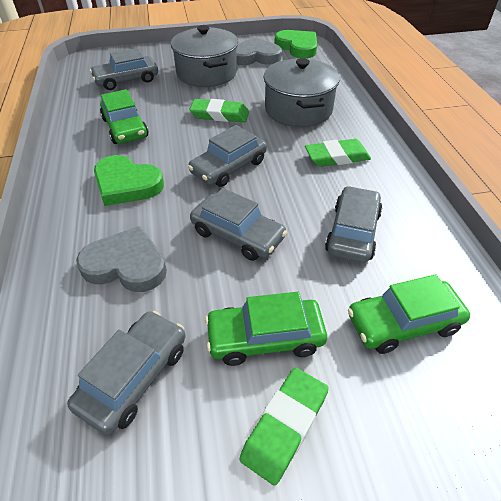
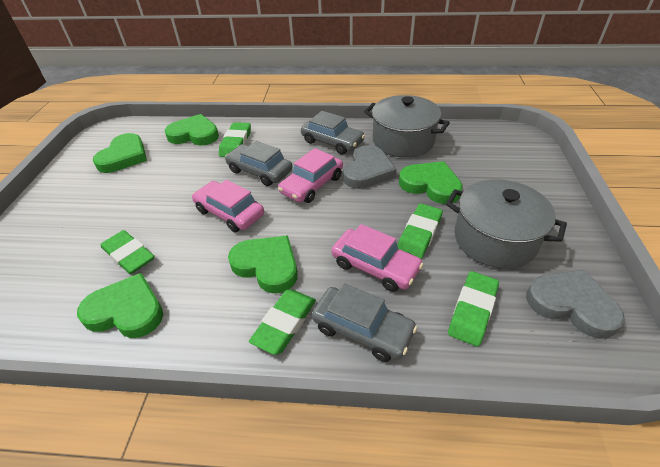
green car: [100,89,148,144] [205,292,327,366] [348,274,470,354] = 3 -> none = 0
green eraser: [189,99,249,122] [239,368,329,486] [305,139,371,167] = 3 -> [101,230,155,274] [219,122,251,157] [249,289,316,355] [397,203,443,259] [448,271,499,347] = 5
green heart: [94,155,164,206] [274,30,317,58] = 2 -> [77,273,163,338] [93,133,147,173] [164,114,219,146] [228,235,298,293] [399,161,463,204] = 5
grey car: [67,311,186,435] [90,48,158,90] [188,125,267,187] [190,188,287,261] [325,186,382,263] = 5 -> [225,141,293,186] [301,111,365,155] [312,283,417,362] = 3
pink car: none = 0 -> [192,180,264,232] [278,148,343,203] [331,224,424,292] = 3

